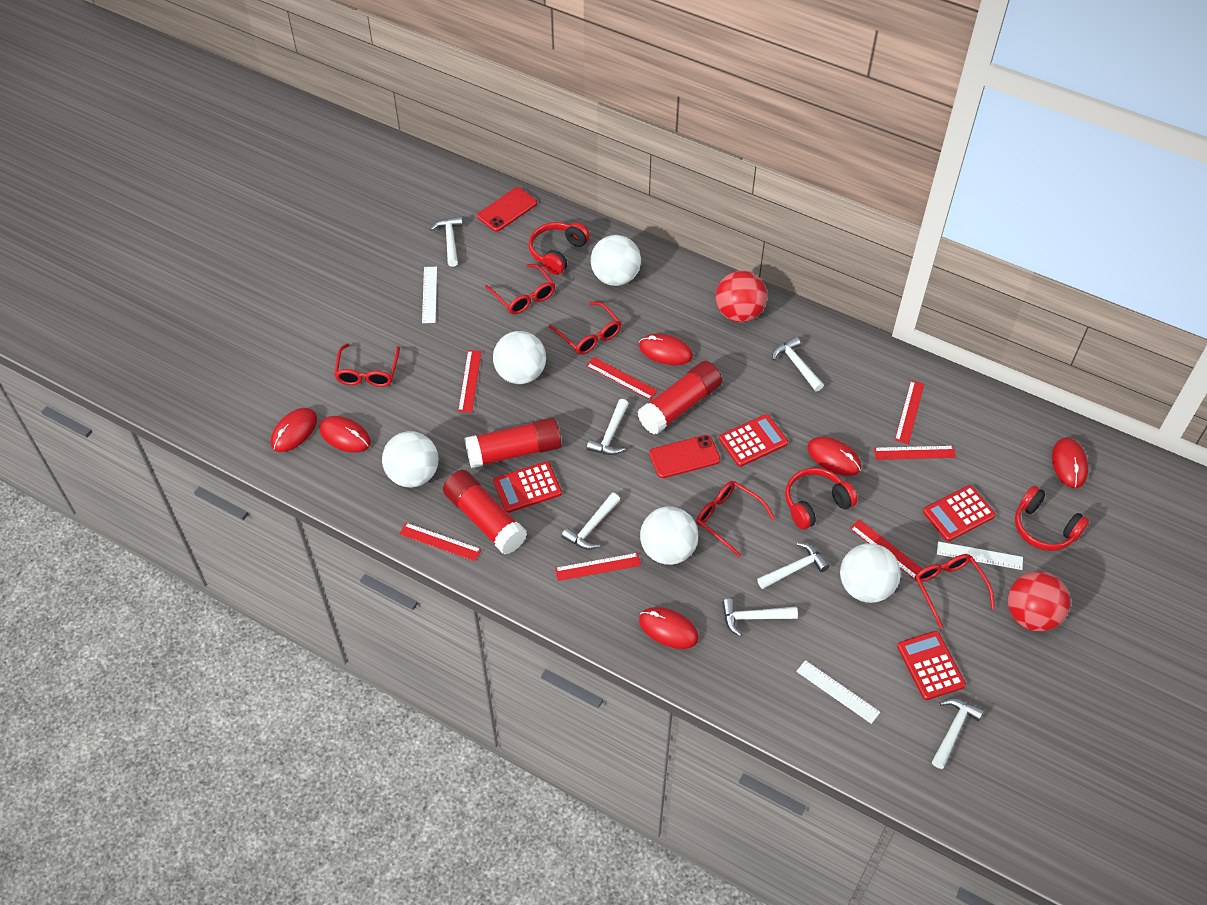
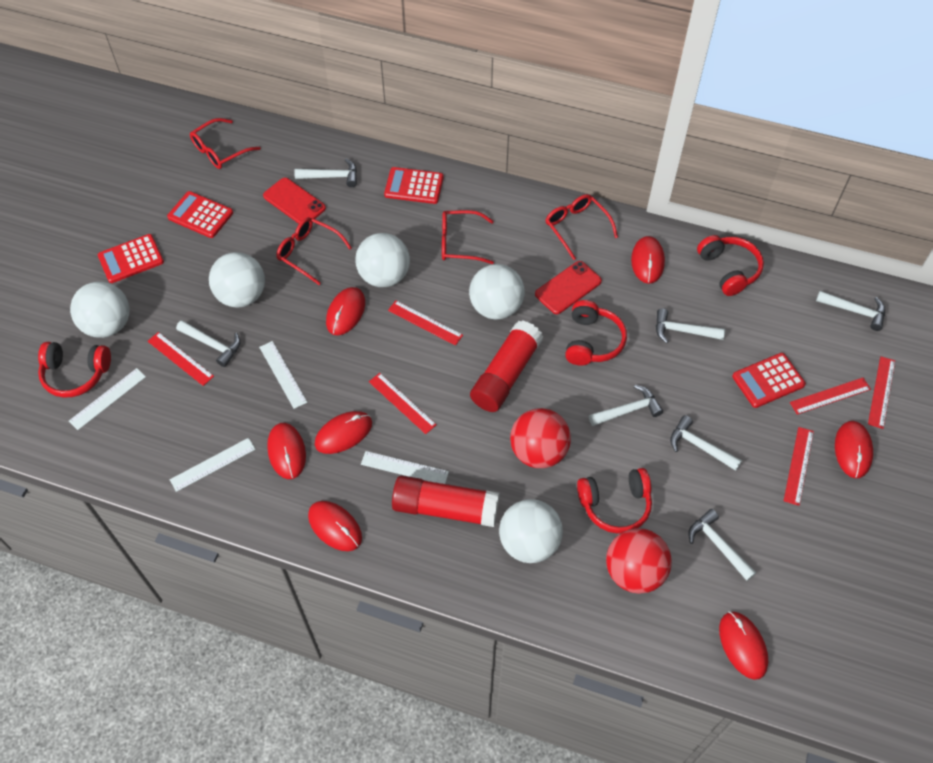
red glasses: [334,344,400,387] [485,264,555,314] [549,302,622,355] [696,481,775,558] [915,554,995,629] = 5 -> [190,118,261,169] [276,217,352,285] [442,210,494,264] [546,194,618,260] = 4
red glue stick: [443,470,527,554] [465,417,561,468] [638,361,722,434] = 3 -> [392,476,500,527] [470,321,543,412] = 2
red headphones: [528,222,590,275] [785,468,858,530] [1015,485,1090,551] = 3 -> [38,342,111,398] [565,300,627,366] [577,468,652,534] [697,235,764,296] = 4
red mouse: [271,408,317,452] [319,416,371,453] [639,334,693,365] [639,607,699,649] [807,437,861,476] [1052,438,1088,488] = 6 -> [267,423,306,479] [308,501,362,551] [315,411,372,454] [326,287,365,335] [631,236,665,284] [719,611,768,680] [835,421,873,478] = 7
red ruler: [399,523,481,561] [458,350,482,413] [555,553,641,581] [586,357,658,400] [850,519,922,580] [874,446,956,460] [895,380,924,444] = 7 -> [148,332,214,386] [369,373,437,434] [388,301,463,346] [784,427,814,506] [790,378,871,415] [868,357,895,429] = 6
white ruler: [422,267,437,323] [796,660,880,724] [937,541,1023,570] = 3 -> [69,368,146,430] [170,438,256,492] [259,341,307,409] [361,451,449,484] = 4

